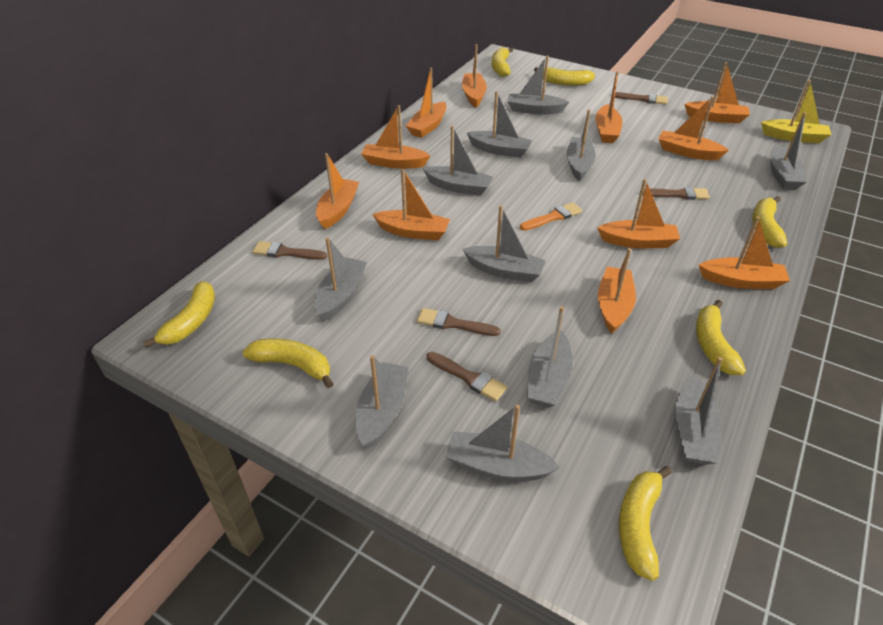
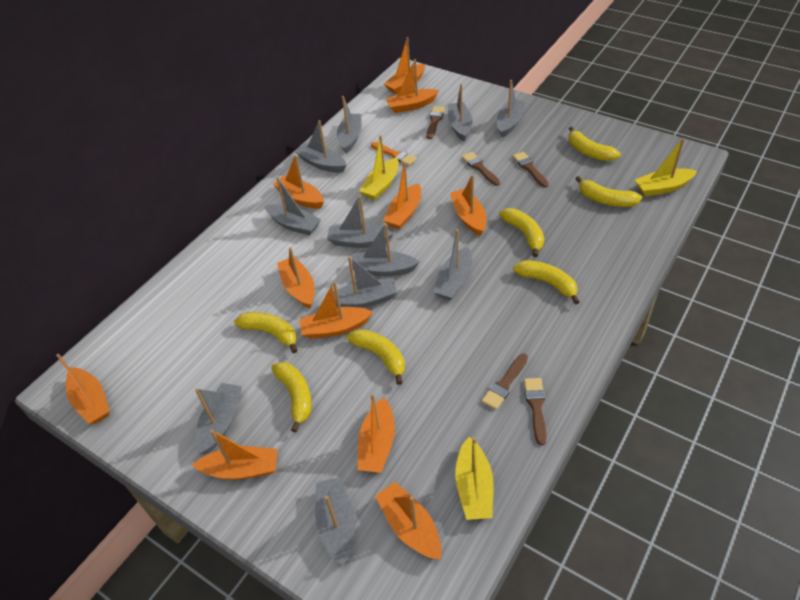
yellow boat: [761,80,832,143] = 1 -> [359,135,399,200] [455,437,494,520] [635,138,697,196] = 3

